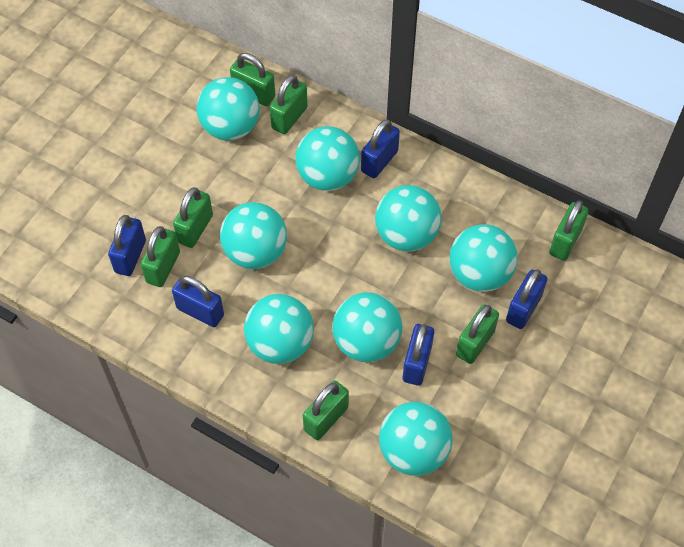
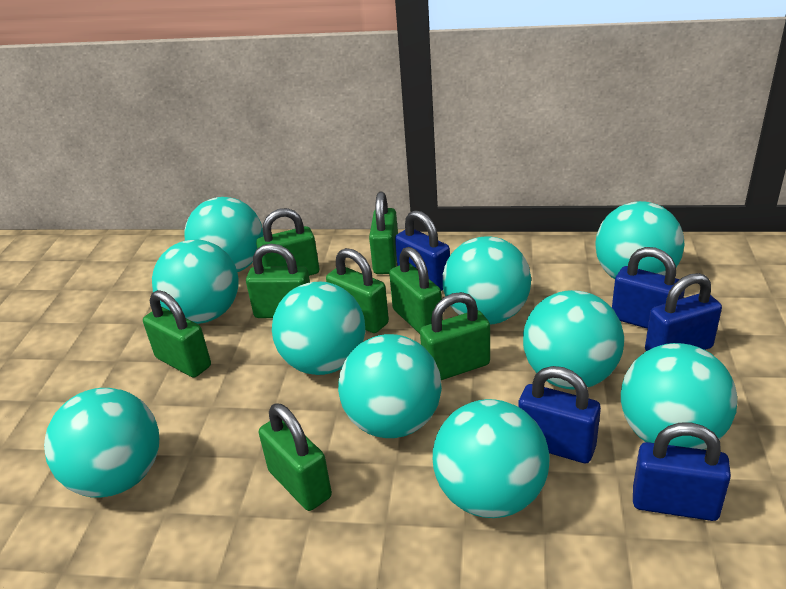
green padlock: [141,226,180,287] [173,187,213,248] [230,53,275,106] [270,75,308,134] [303,381,349,440] [456,304,499,364] [549,200,589,261] = 7 -> [143,290,211,378] [246,244,310,318] [256,208,319,276] [259,403,332,511] [326,248,389,333] [369,192,398,274] [389,247,443,334] [420,292,490,380] = 8
turquoise ball: [196,77,260,141] [220,202,287,269] [244,294,314,364] [295,126,360,191] [332,292,402,362] [375,185,442,252] [379,402,453,476] [450,224,518,292] = 8 -> [44,388,159,498] [152,240,239,324] [184,197,263,272] [272,282,365,375] [338,334,442,438] [433,399,550,518] [443,237,531,325] [523,290,624,389] [595,201,685,279] [621,343,737,450] = 10

